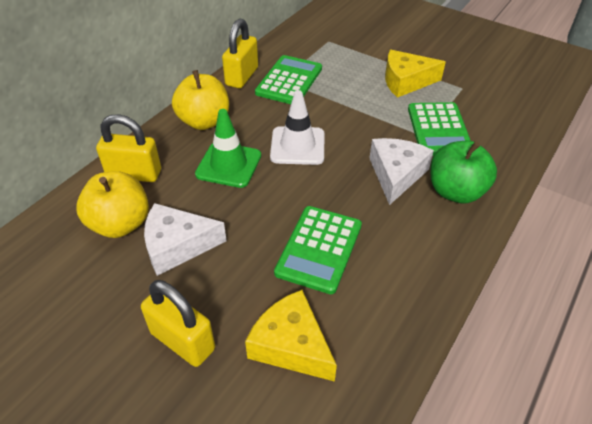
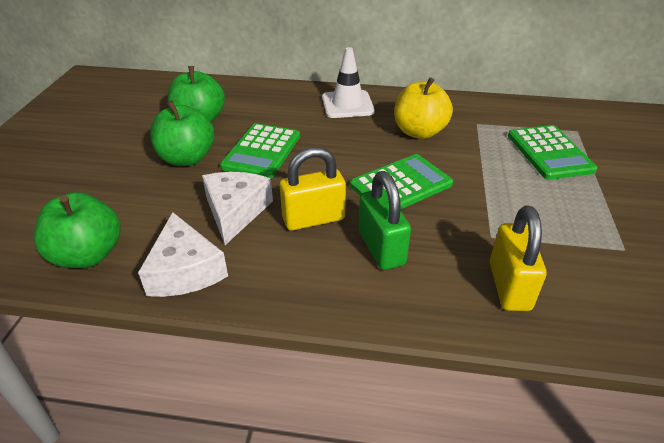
green apple: [430,141,497,204] = 1 -> [34,192,121,268] [150,101,214,166] [168,66,225,122] = 3
green padlock: none = 0 -> [358,171,411,270] = 1
green traffic cone: [195,109,261,188] = 1 -> none = 0
yellow apple: [76,171,149,238] [172,70,229,130] = 2 -> [394,77,453,139] = 1
yellow cheese: [245,290,337,382] [385,50,446,98] = 2 -> none = 0
yellow padlock: [96,114,161,182] [141,280,215,367] [222,18,258,88] = 3 -> [280,147,346,231] [490,206,547,311] = 2

